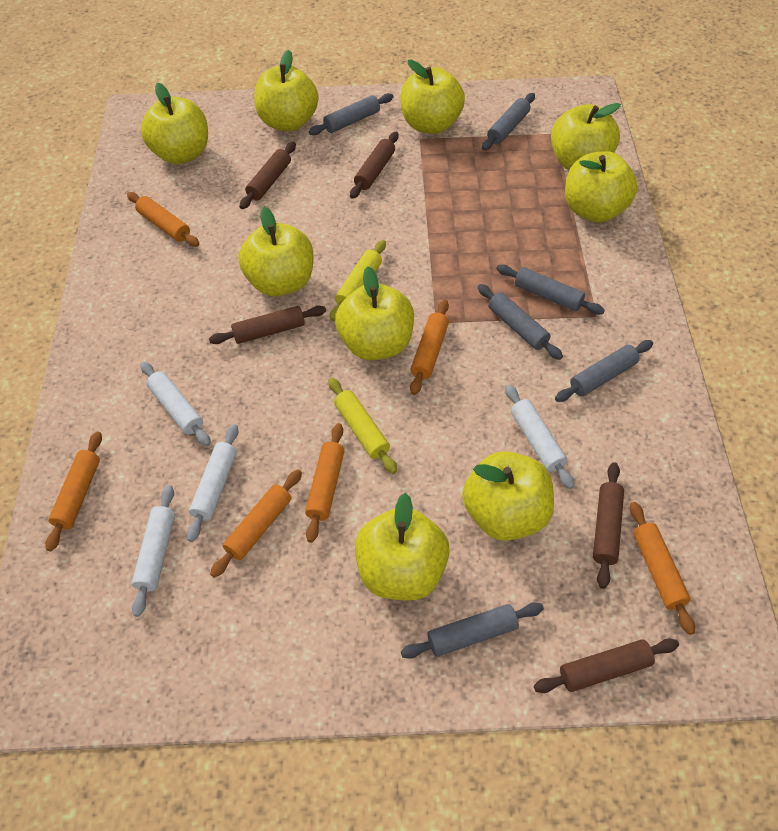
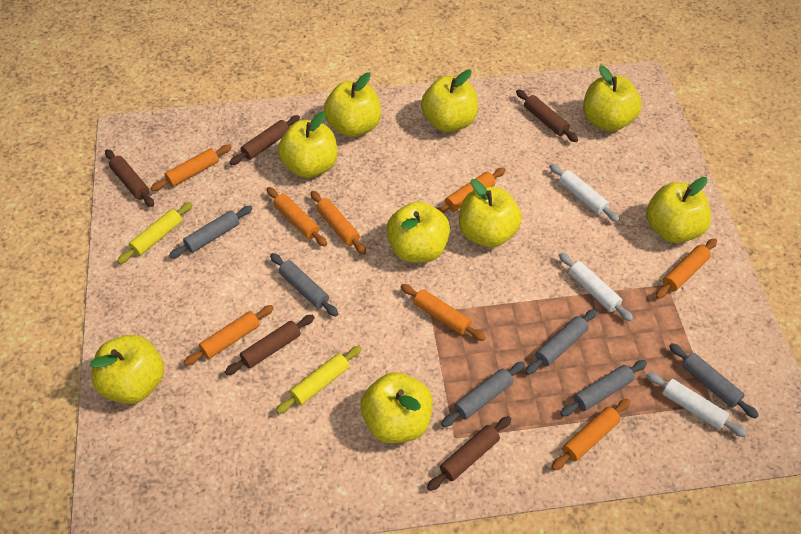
orange rolling pin: [45,431,102,551] [127,192,199,247] [210,469,302,578] [305,423,345,543] [410,299,449,395] [630,502,695,635] = 6 -> [151,145,232,191] [184,305,274,366] [267,187,327,247] [311,191,366,255] [401,284,486,341] [437,168,506,214] [552,399,630,470] [656,238,717,299] = 8
white rolling pin: [132,485,175,617] [140,361,211,446] [187,424,238,542] [505,385,574,489] = 4 -> [549,164,620,222] [559,253,633,322] [646,372,747,437] = 3

